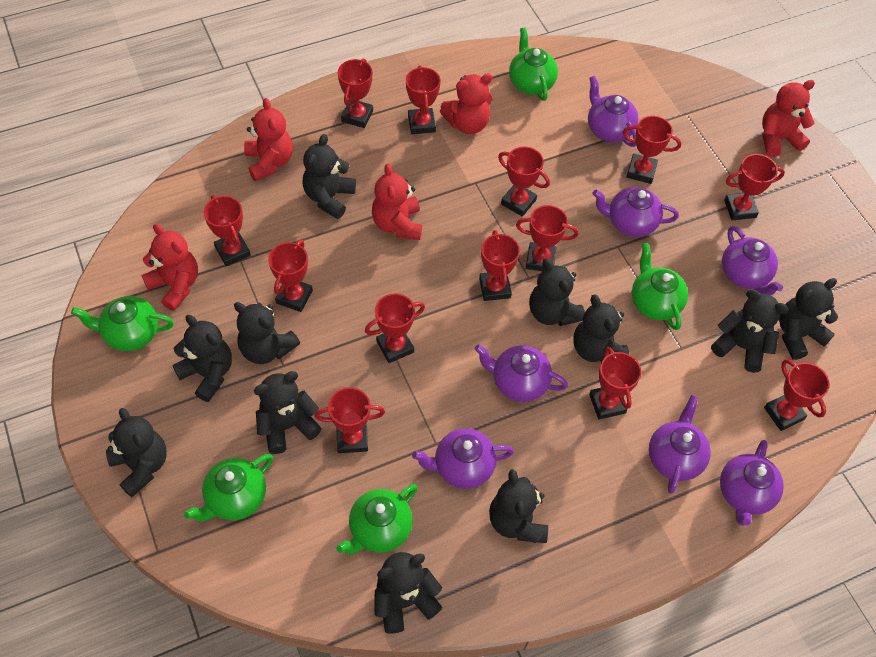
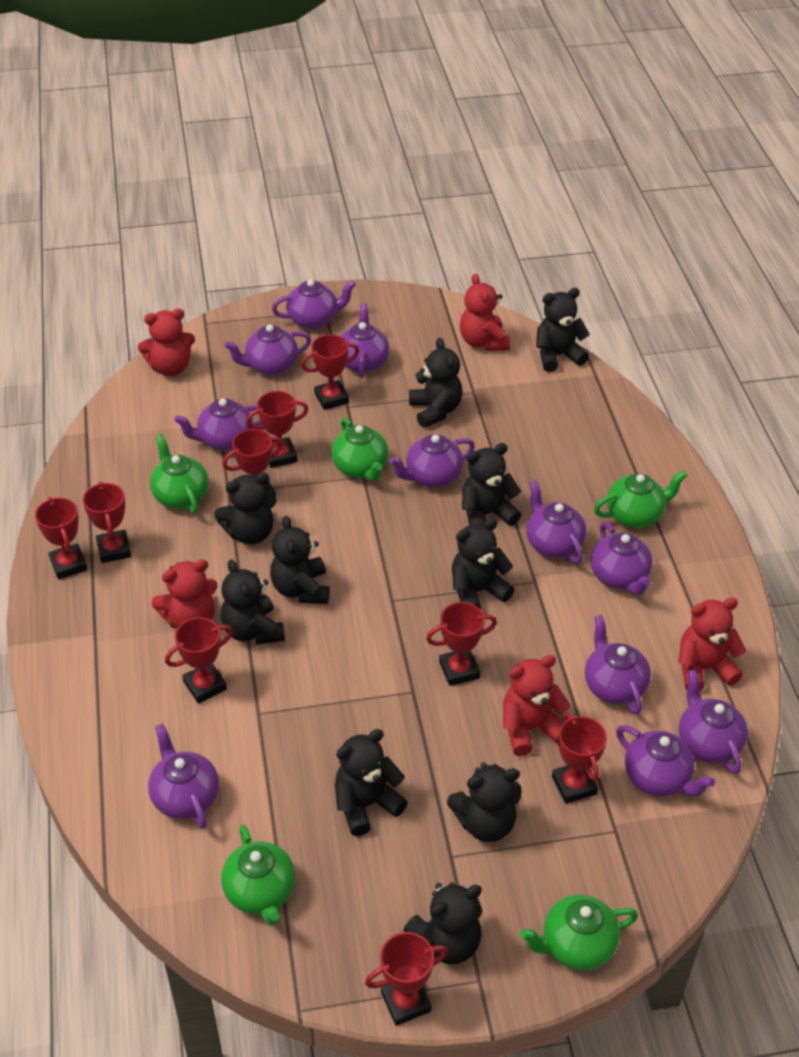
black teddy bear: [106,408,167,497] [172,315,232,402] [234,302,300,364] [254,371,322,454] [303,134,356,219] [374,552,442,634] [489,469,548,543] [529,258,585,326] [574,294,629,362] [711,289,789,373] [779,278,838,360] = 11 -> [214,472,277,544] [221,559,285,645] [270,516,330,604] [335,729,408,836] [403,882,483,964] [409,338,463,428] [447,763,522,842] [452,518,514,610] [462,443,521,526] [536,288,590,372] = 10
purple teapot: [412,428,514,489] [475,344,568,402] [588,76,638,147] [593,187,679,237] [649,395,711,494] [720,440,784,526] [722,226,783,295] = 7 -> [148,723,219,829] [174,398,262,451] [224,324,311,375] [272,279,356,329] [340,303,390,378] [389,434,475,488] [526,480,586,564] [585,615,651,715] [591,522,653,595] [616,725,715,796] [679,669,748,774] = 11
red trophy: [204,195,251,266] [268,240,313,312] [315,387,385,453] [338,58,373,128] [365,293,425,363] [406,66,441,134] [479,230,520,301] [498,147,550,217] [516,205,578,271] [589,347,641,420] [623,116,681,184] [724,154,785,221] [764,359,830,431] = 13 -> [35,497,88,579] [83,482,131,563] [165,617,233,703] [223,429,283,496] [246,391,308,468] [301,334,359,410] [365,932,448,1026] [426,602,497,686] [552,713,607,804] = 9

